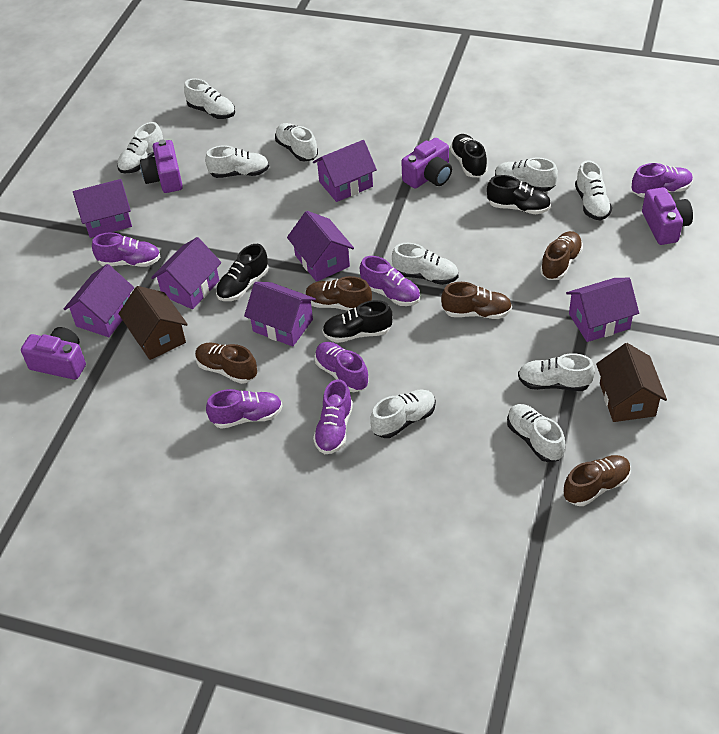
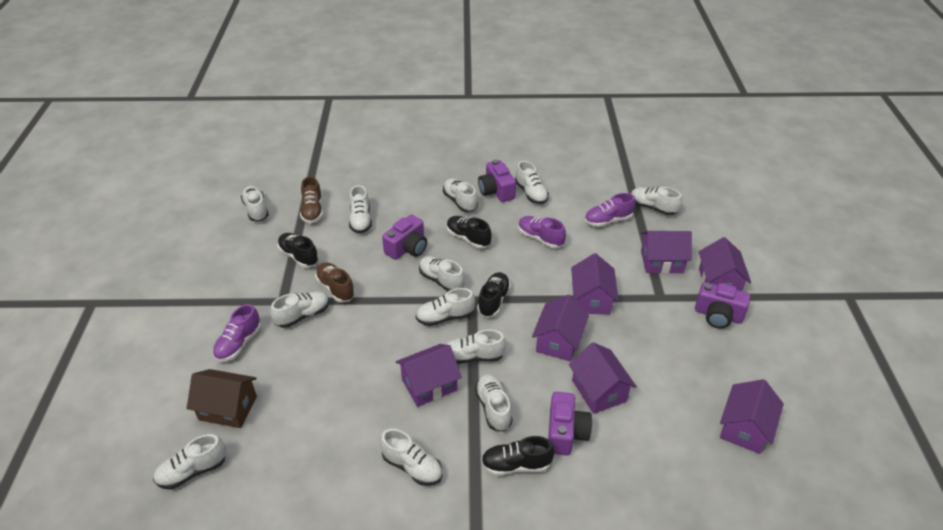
brown house: [118,286,188,360] [596,343,667,422] = 2 -> [187,369,257,428] = 1
brown shoe: [195,342,257,384] [306,276,372,311] [441,282,512,319] [540,231,583,280] [563,455,631,506] = 5 -> [300,176,323,224] [315,263,355,302] = 2
purple shoe: [92,232,160,267] [206,389,283,429] [313,379,353,454] [315,342,369,392] [360,256,420,306] [632,163,693,198] = 6 -> [213,304,261,362] [518,216,566,248] [585,193,636,227] = 3
white shoe: [117,122,163,173] [184,78,235,119] [205,145,269,178] [275,123,318,162] [370,389,436,438] [392,243,458,285] [495,157,558,192] [507,404,565,462] [518,353,595,391] [575,161,612,220] = 10 -> [153,434,226,489] [241,186,269,221] [270,291,329,328] [349,185,372,233] [380,429,443,486] [416,288,475,326] [419,256,465,291] [443,178,478,212] [446,330,506,364] [475,374,513,431] [515,161,549,204] [631,187,682,215] = 12

